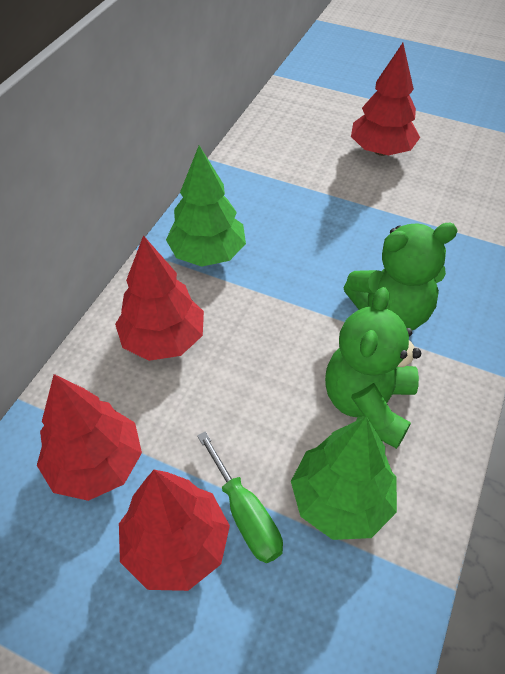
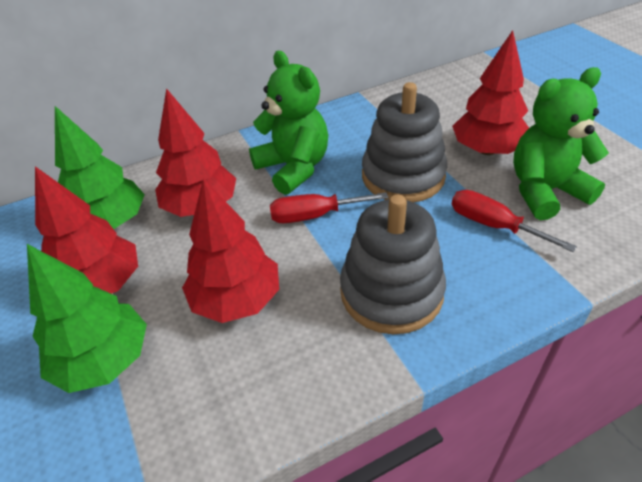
green screwdriver: [197,431,283,563] = 1 -> none = 0
grey stacking toy: none = 0 -> [340,195,446,334] [362,82,447,203] = 2
red screwdriver: none = 0 -> [270,192,388,223] [452,190,577,252] = 2

